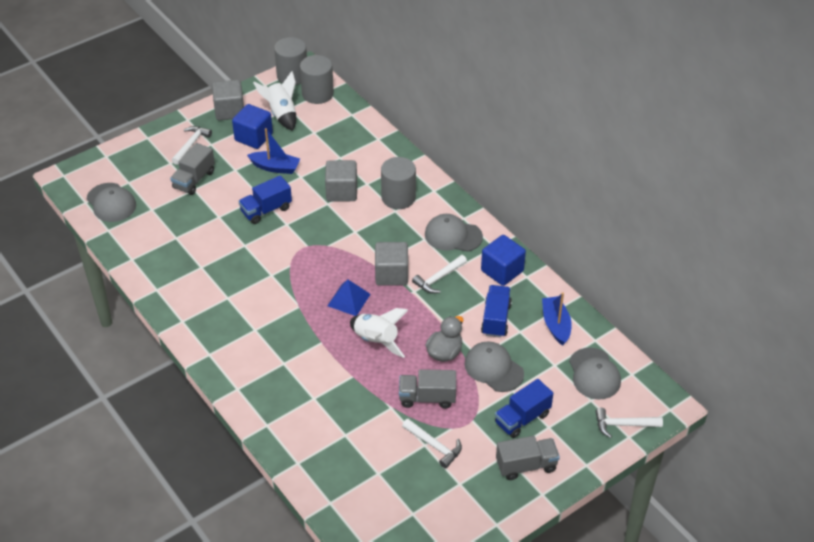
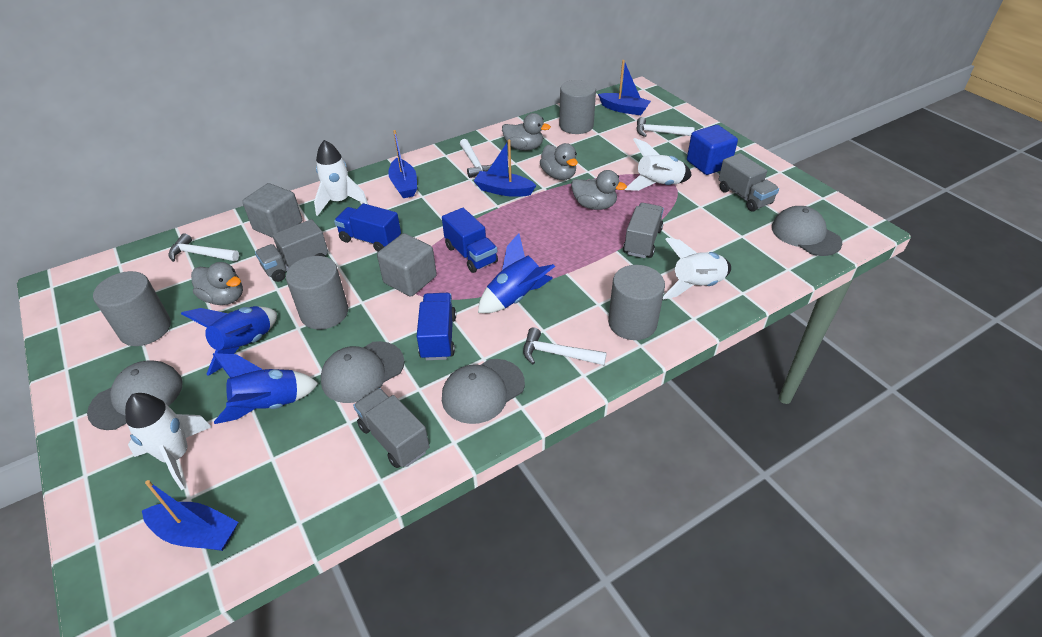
blue boat: [247,128,300,174] [542,292,572,346] = 2 -> [142,480,238,551] [388,130,417,198] [474,139,537,197] [598,60,651,115] = 4
blue cube: [232,104,273,149] [481,235,526,286] = 2 -> [687,125,738,175] = 1
blue pyramid: [328,280,371,316] = 1 -> none = 0
blue rocket: none = 0 -> [181,306,277,376] [213,353,319,424] [478,233,555,313] = 3
grey cube: [212,80,244,120] [325,160,357,202] [375,242,408,286] = 3 -> [242,183,302,238] [377,233,437,297] = 2
grey cylinder: [274,37,307,85] [300,55,334,104] [381,157,416,209] = 3 -> [93,271,171,346] [286,256,348,330] [559,80,596,134] [608,265,665,340] = 4
grey duck: [425,316,463,362] = 1 -> [191,262,243,305] [502,113,551,151] [540,143,578,180] [571,170,627,210] = 4
grey truck: [170,143,215,195] [399,369,456,409] [496,436,560,480] = 3 -> [255,219,328,282] [353,388,430,468] [623,203,664,258] [718,153,779,211] = 4
white rocket: [253,71,296,131] [350,308,408,358] = 2 -> [125,393,211,490] [314,140,368,216] [625,138,692,191] [663,238,731,299] = 4

